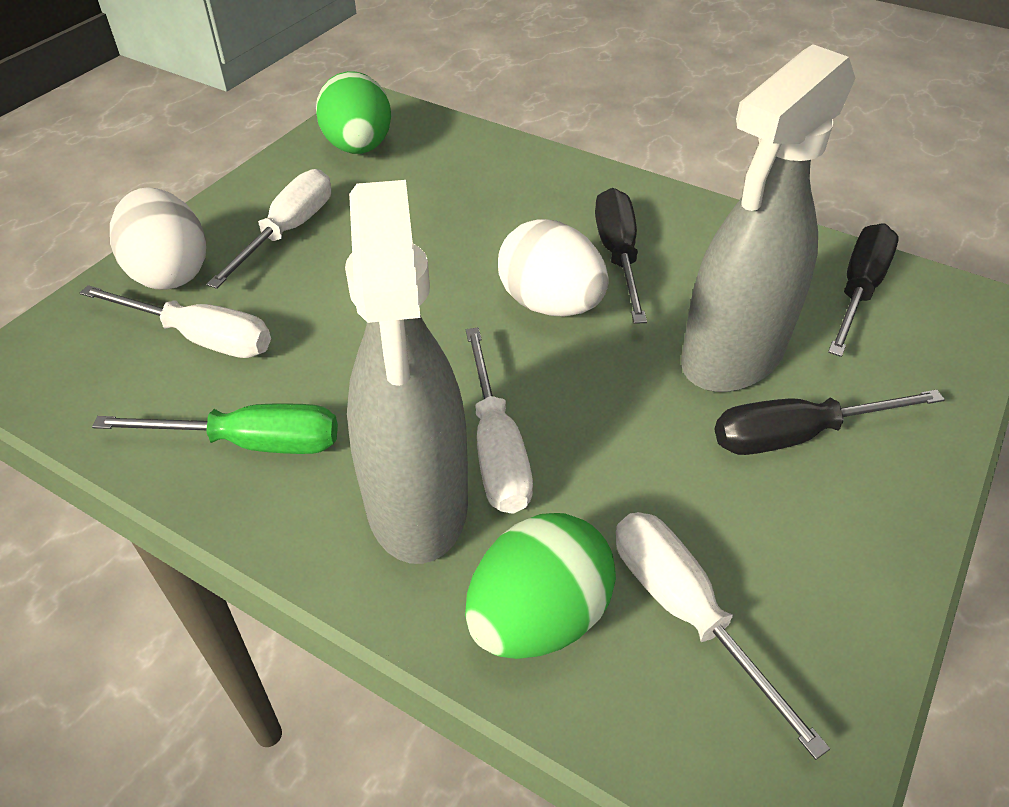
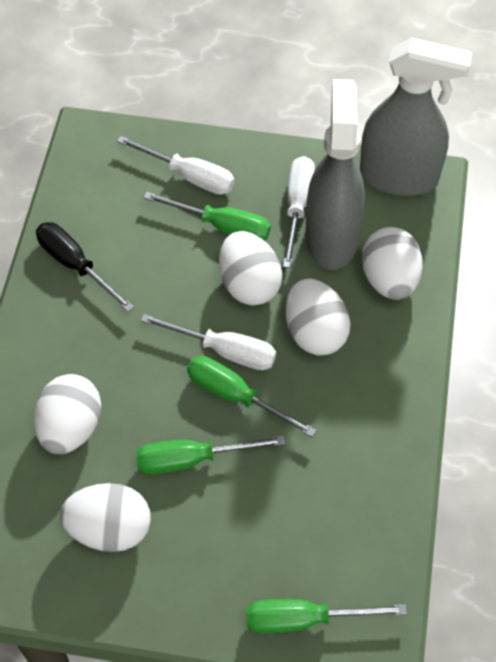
black screwdriver: [595,188,647,324] [714,390,945,455] [828,223,899,357] = 3 -> [36,222,134,312] = 1
green egg: [316,71,391,154] [465,513,616,659] = 2 -> none = 0
green screwdriver: [92,403,338,454] = 1 -> [136,436,285,474] [143,191,271,241] [187,356,317,437] [246,599,407,633] = 4
white egg: [110,187,206,290] [498,219,609,317] = 2 -> [34,374,101,454] [60,483,151,552] [219,231,282,305] [286,278,351,355] [362,227,423,300] = 5
white screwdriver: [80,285,271,358] [206,169,331,289] [466,328,533,514] [616,512,830,760] = 4 -> [117,136,235,195] [140,314,276,370] [283,156,315,268] = 3

